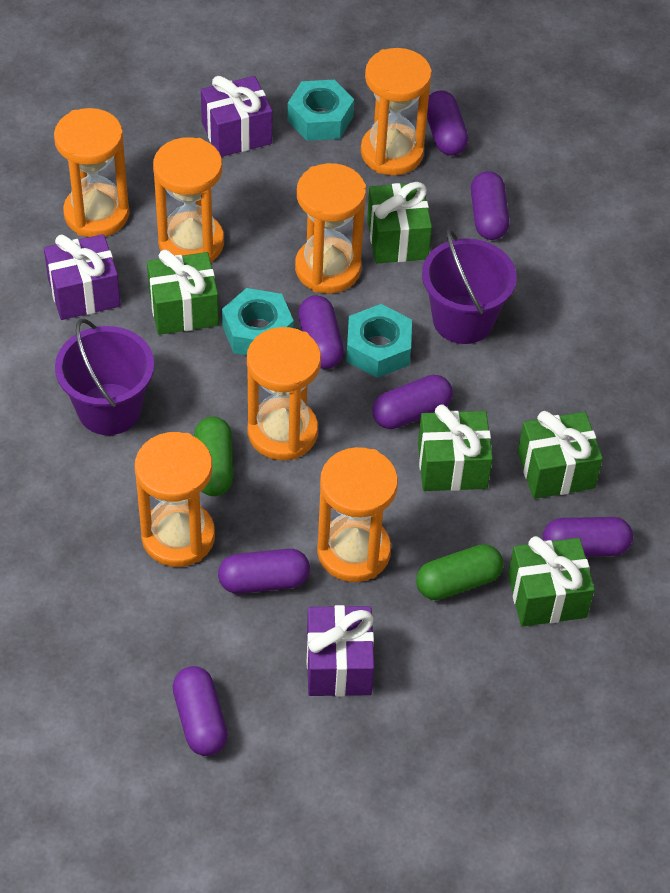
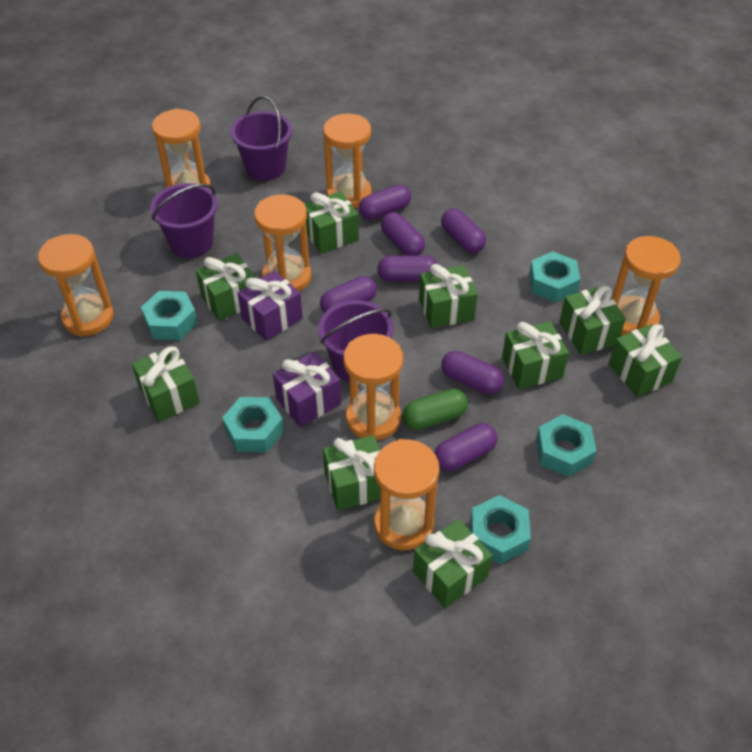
green capsule: [194,416,233,496] [416,544,503,600] = 2 -> [403,389,468,430] = 1
green gift: [147,249,219,335] [367,182,432,263] [418,405,493,491] [508,536,595,627] [518,411,603,499] = 5 -> [132,346,200,422] [196,253,256,321] [305,191,359,254] [323,435,381,511] [413,519,493,608] [419,264,478,329] [502,321,569,389] [559,286,626,355] [609,324,682,397] = 9
purple bucket: [55,318,154,435] [422,230,517,344] = 2 -> [150,183,218,258] [230,96,292,181] [318,300,393,382] = 3
purple gift: [44,234,121,320] [201,76,272,157] [307,605,374,697] = 3 -> [237,271,303,341] [273,351,341,427] = 2
turquoise nut: [222,288,294,355] [287,80,354,141] [346,304,412,378] = 3 -> [141,291,198,340] [222,397,284,453] [470,495,531,564] [529,252,581,303] [536,414,597,477] = 5

